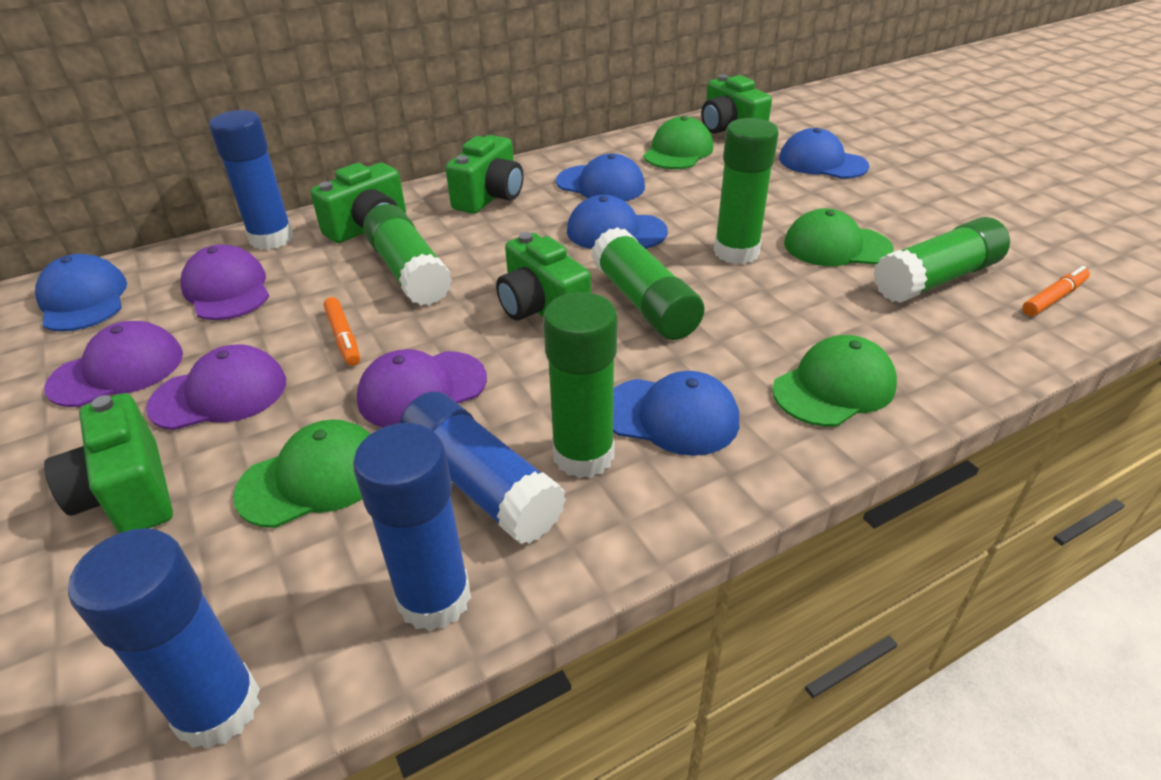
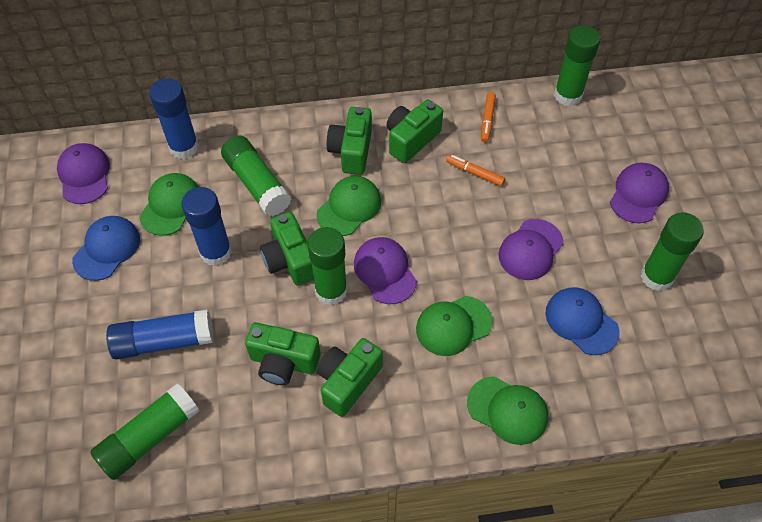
blue cap: [35,254,127,332] [556,154,645,201] [567,195,668,249] [613,371,739,456] [779,128,869,179] = 5 -> [72,216,140,281] [545,287,620,355] = 2
blue glue stick: [68,528,260,749] [209,110,294,250] [353,423,471,631] [399,392,566,544] = 4 -> [106,309,214,360] [149,78,199,159] [182,187,232,266] = 3

